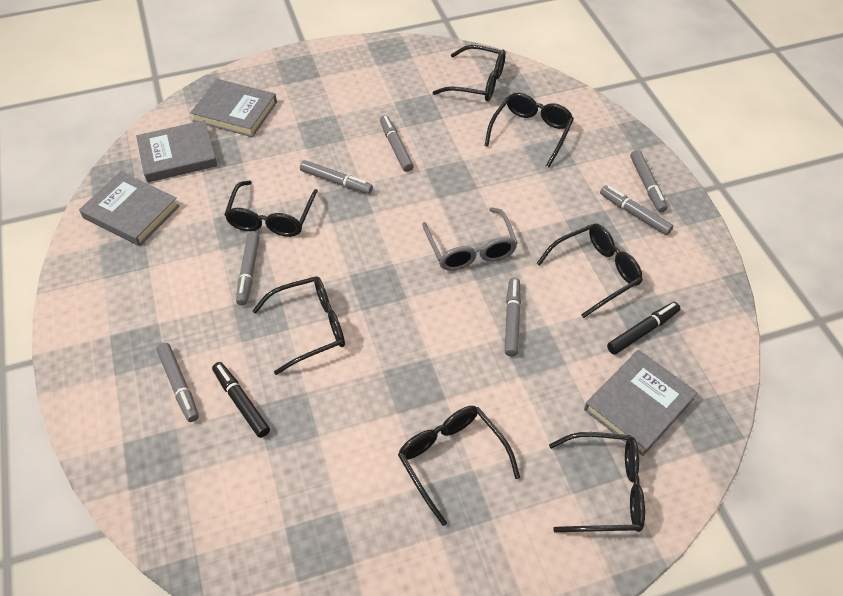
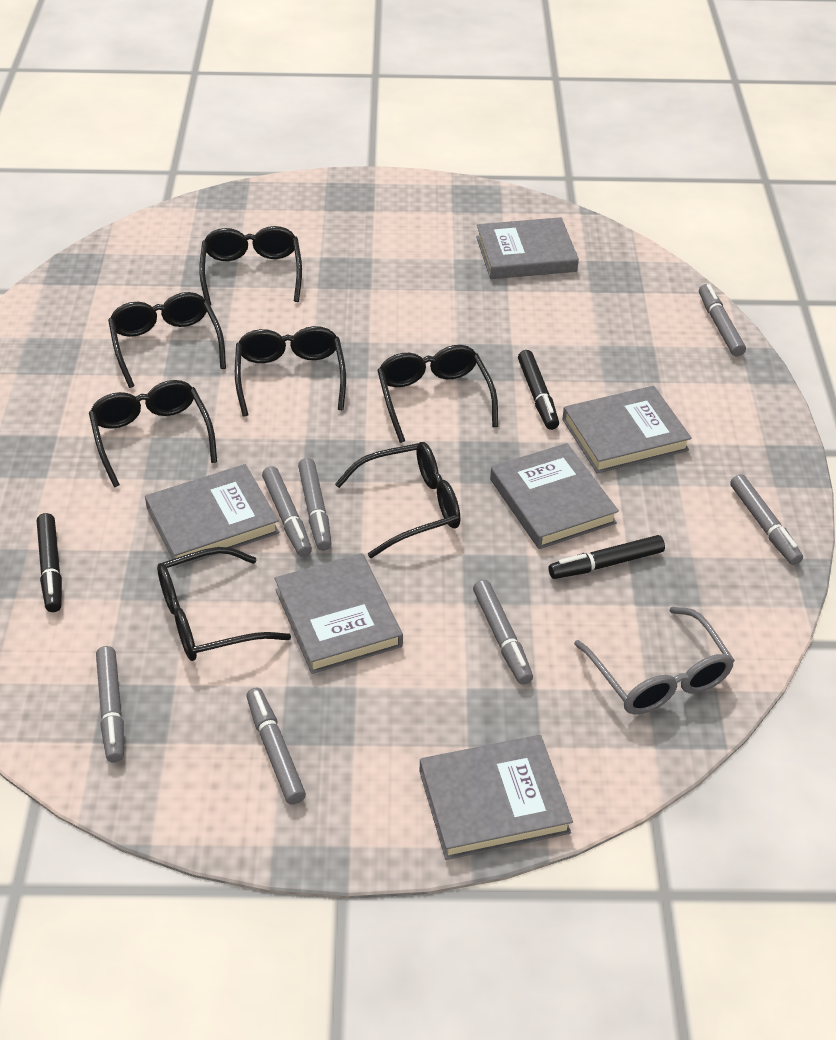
black marker: [212,362,270,438] [607,302,680,355] = 2 -> [37,513,62,612] [518,350,559,430] [549,535,665,579] = 3
grey book: [79,172,179,246] [136,120,218,183] [190,79,277,137] [584,350,698,456] = 4 -> [145,464,279,568] [275,553,403,674] [419,735,573,860] [476,217,579,279] [490,443,619,549] [562,386,692,474] = 6

